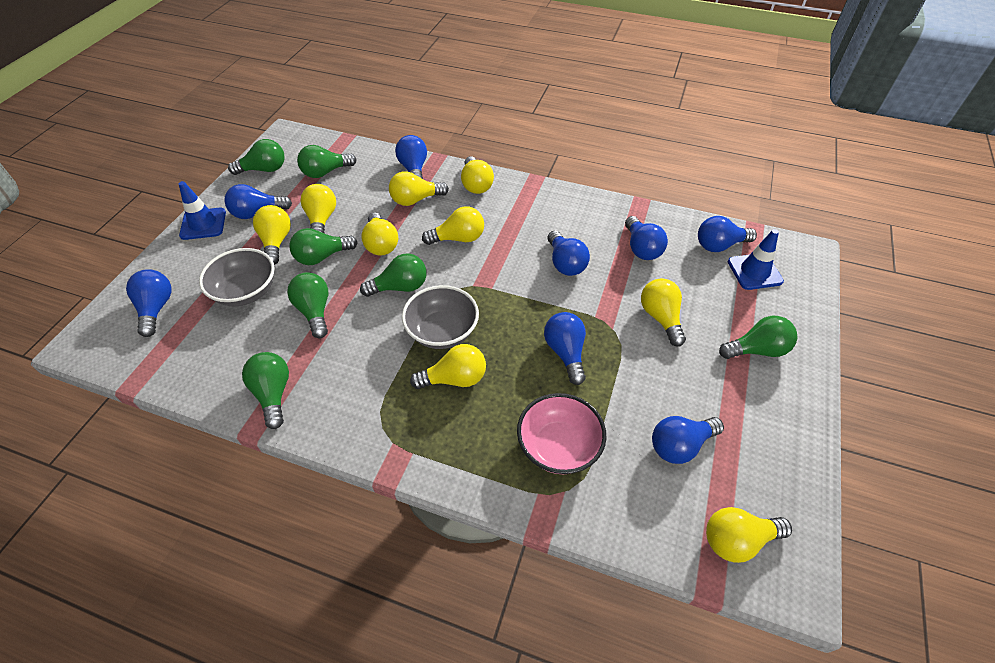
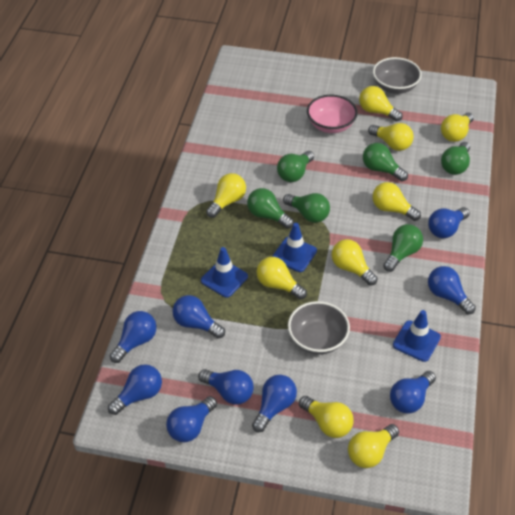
blue light bulb: [126,269,172,337] [225,184,292,219] [395,135,427,179] [544,312,586,385] [548,231,590,276] [625,216,668,260] [652,416,724,464] [698,216,757,252] = 8 -> [108,364,162,415] [110,311,156,363] [166,396,217,442] [172,295,225,339] [198,369,254,405] [252,375,297,432] [390,371,436,414] [428,207,470,238] [428,266,476,314] = 9
blue traffic cone: [179,181,226,240] [728,229,784,290] = 2 -> [201,247,248,298] [272,223,317,272] [393,310,441,362] = 3
green light bulb: [228,139,285,175] [242,352,289,429] [287,272,328,338] [289,228,358,265] [297,145,357,178] [360,253,426,297] [719,316,797,359] = 7 -> [247,188,294,229] [277,151,314,182] [283,193,330,223] [363,143,408,181] [383,224,423,272] [441,142,470,175] = 6

